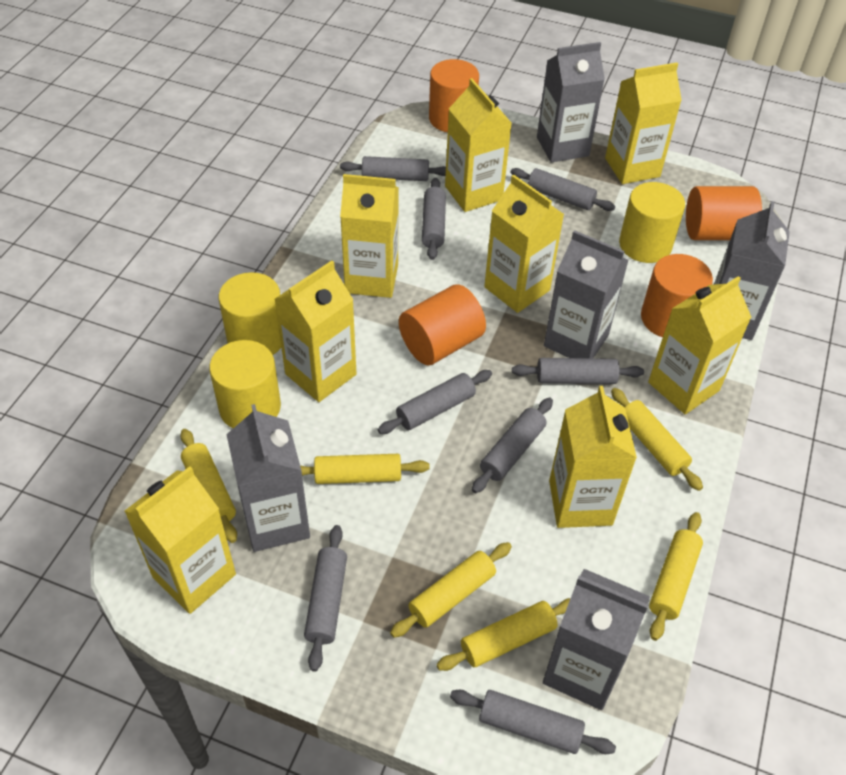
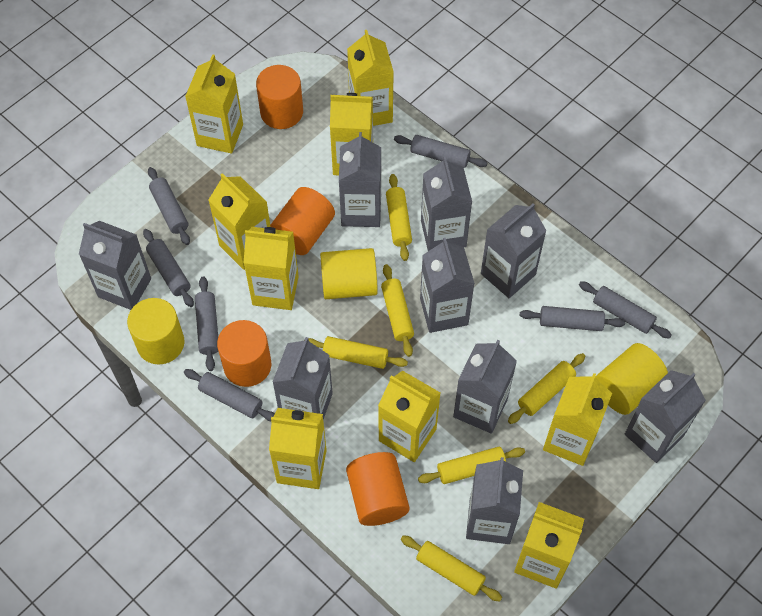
grey carton: [226,404,310,552] [537,42,605,163] [543,569,650,710] [544,230,629,358] [714,201,790,340] = 5 -> [79,221,151,310] [273,337,333,420] [339,132,381,227] [420,238,475,333] [421,156,472,251] [453,340,517,434] [466,457,523,544] [481,203,547,298] [625,370,706,463] = 9
grey rolling pin: [304,525,347,671] [340,156,446,181] [378,370,492,434] [422,178,446,260] [450,690,616,754] [472,398,553,493] [510,168,615,211] [512,358,644,384] = 8 -> [143,229,194,307] [148,167,190,245] [184,369,275,421] [195,276,218,371] [394,135,488,168] [520,306,625,331] [579,281,672,339] = 7
yellow carton: [125,466,236,614] [275,261,357,402] [340,174,399,298] [445,78,512,212] [484,175,564,313] [549,386,637,528] [605,63,682,184] [648,276,752,414] = 8 -> [185,54,243,154] [209,173,271,270] [244,227,299,310] [269,408,327,489] [330,93,373,176] [347,30,394,126] [378,371,440,462] [514,502,584,589] [543,373,612,466] = 9

